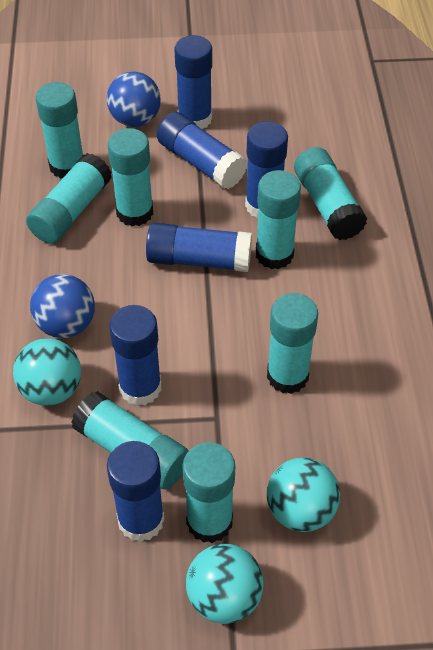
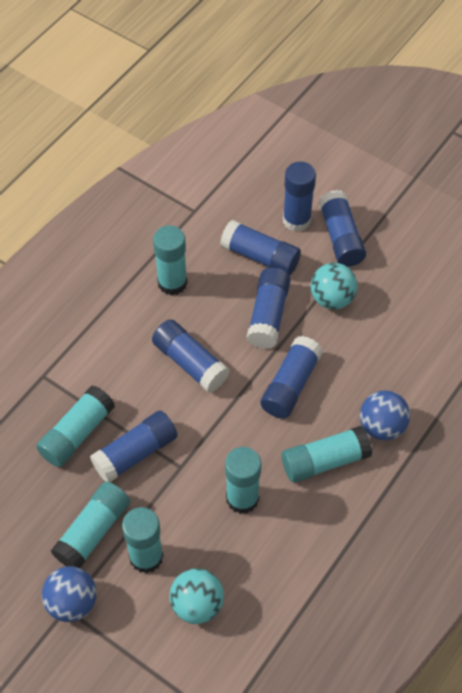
blue glue stick: [107,441,165,542] [109,305,162,406] [146,223,252,272] [157,112,247,189] [175,35,212,129] [245,121,288,219] = 6 -> [90,410,178,482] [152,319,229,393] [220,220,301,276] [247,267,291,349] [260,336,323,419] [283,162,316,232] [318,190,366,267] = 7
turquoise ball: [13,338,81,406] [186,544,264,624] [267,458,340,532] = 3 -> [169,568,224,624] [311,263,357,309] = 2
turquoise glue stick: [26,153,112,244] [36,82,83,179] [71,391,189,489] [108,128,153,226] [182,442,235,543] [256,170,301,269] [267,293,318,394] [294,147,367,240] = 8 -> [36,385,115,467] [51,482,130,568] [122,507,163,573] [153,226,187,295] [225,447,261,514] [282,426,372,483] = 6

